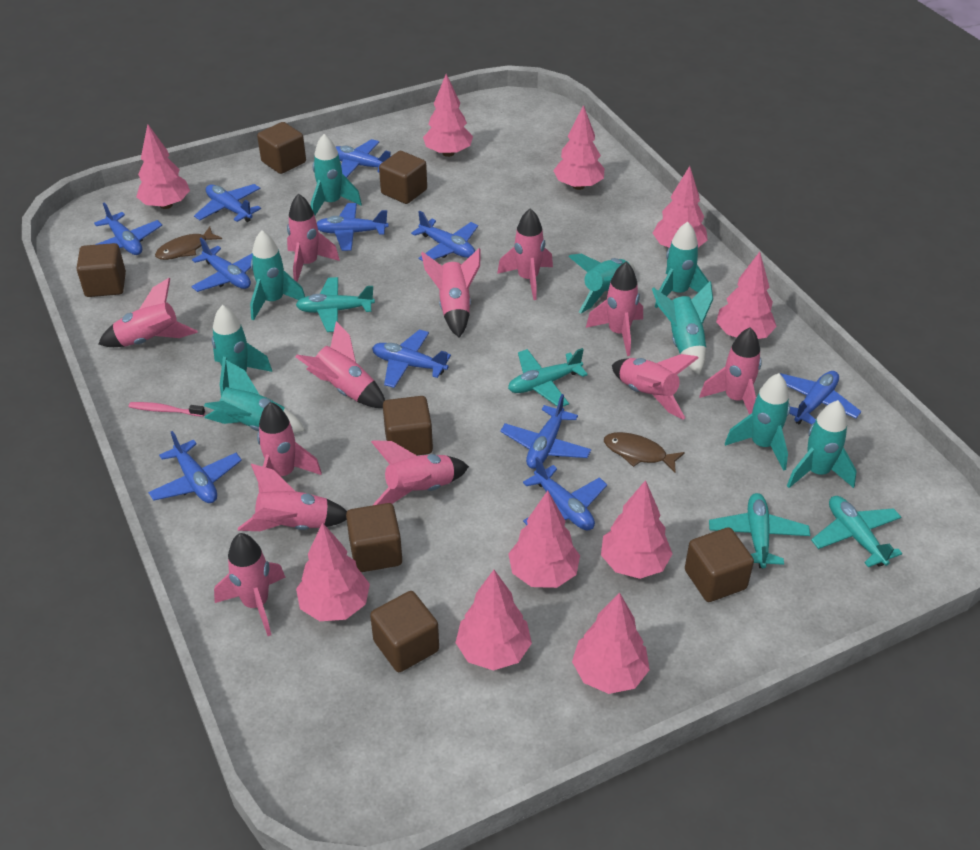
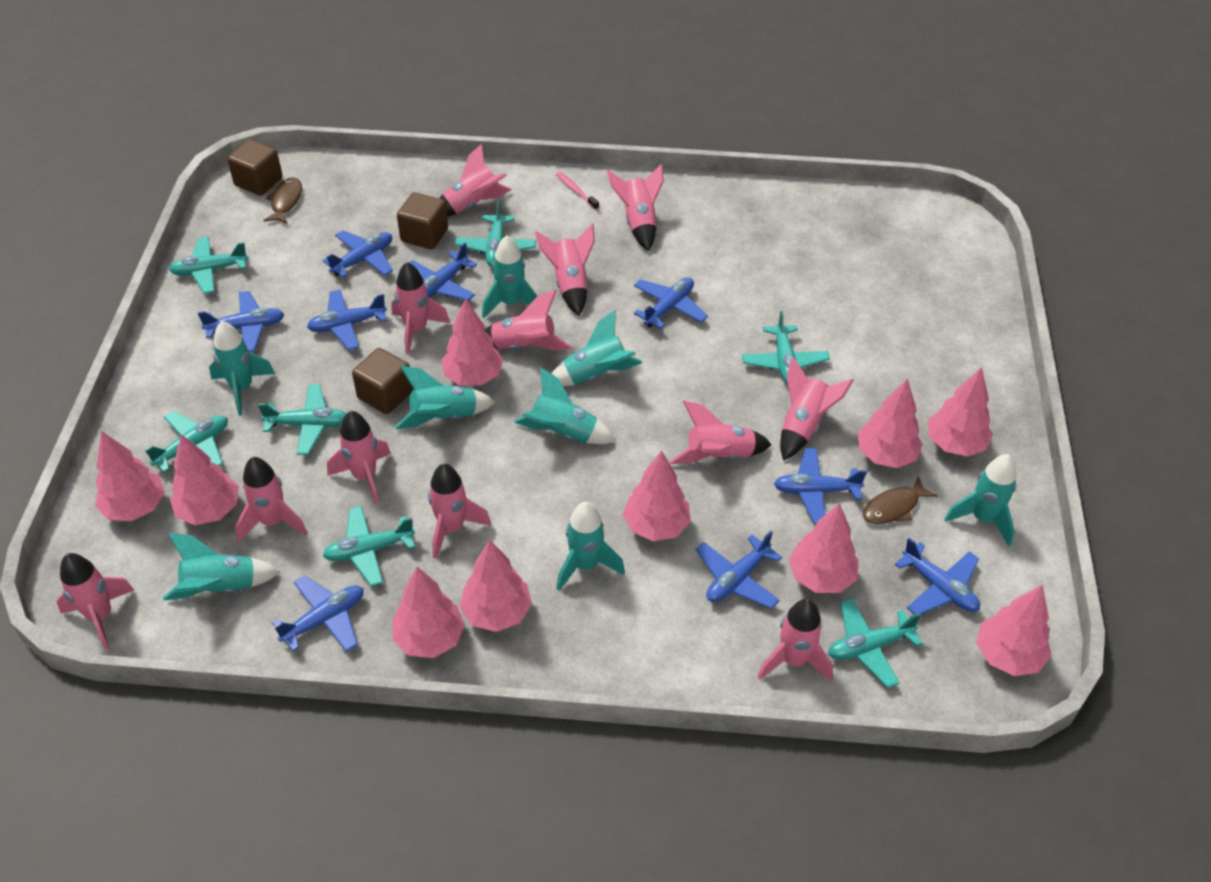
blue plane: [94,202,162,255] [148,431,242,503] [191,238,252,292] [194,184,261,222] [317,203,388,251] [336,139,391,178] [372,329,451,388] [411,211,478,261] [500,394,591,469] [523,457,607,531] [780,371,861,424] = 11 -> [198,291,284,352] [272,575,364,652] [307,290,387,350] [323,230,393,278] [409,242,477,301] [634,277,708,329] [695,531,782,609] [774,448,867,524] [895,538,980,615] = 9
brown cube: [77,243,126,297] [257,122,306,174] [346,503,402,572] [370,591,439,672] [379,151,427,204] [383,396,433,455] [685,527,754,602] = 7 -> [227,139,282,196] [352,348,413,414] [397,192,448,249] = 3
turquoise plane: [296,277,375,332] [508,348,588,406] [709,493,810,568] [811,496,902,567] = 4 -> [144,411,228,472] [169,237,249,294] [258,385,346,455] [323,506,415,586] [455,201,536,267] [742,311,830,384] [828,598,923,688] = 7
turquoise rocket: [204,360,306,434] [212,305,272,396] [250,230,305,321] [311,134,362,215] [568,254,635,313] [652,281,713,375] [655,222,709,308] [725,373,790,471] [787,400,857,488] = 9 -> [163,533,280,600] [209,321,275,416] [395,366,495,429] [482,236,537,318] [514,367,616,444] [551,310,643,386] [557,502,625,591] [945,454,1016,547] = 8

